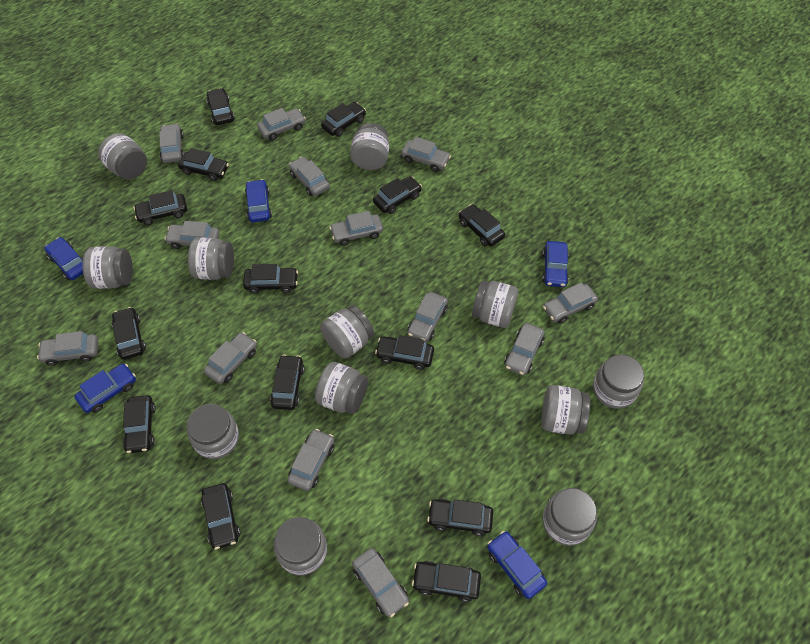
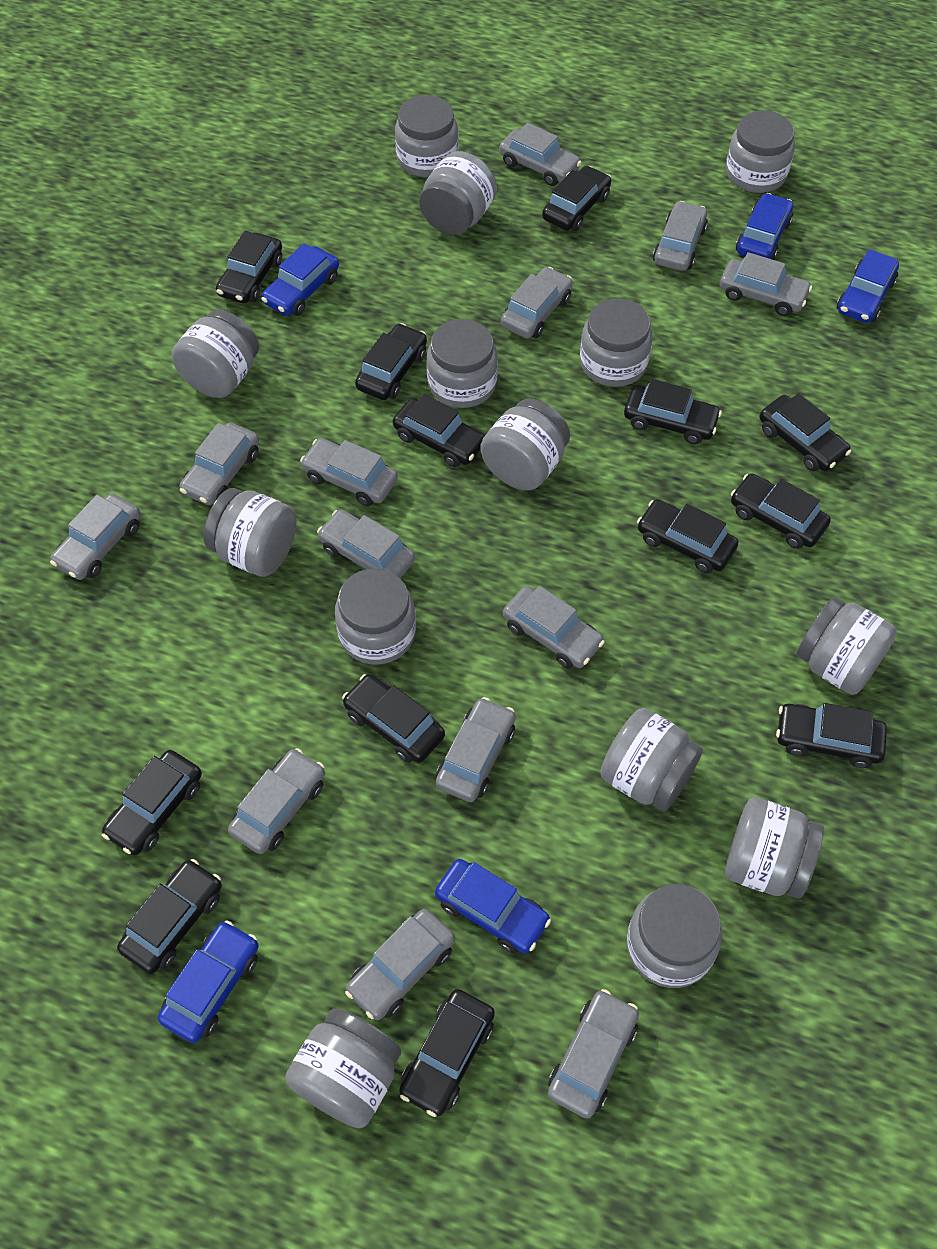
black car: [112,307,146,360] [123,395,156,453] [133,190,187,225] [178,148,229,181] [201,483,240,550] [206,88,235,125] [243,264,298,294] [270,355,305,410] [321,102,366,137] [373,176,422,214] [375,335,434,370] [412,561,481,602] [427,499,493,536] [459,204,505,247] = 14 -> [102,750,202,855] [117,859,222,974] [216,231,282,304] [342,674,445,763] [355,323,427,400] [393,394,485,467] [399,989,495,1117] [542,166,611,231] [624,379,722,444] [637,499,739,573] [731,473,831,549] [760,393,851,471] [776,703,887,768] = 13
grey jar: [83,246,133,289] [98,133,147,180] [187,404,239,459] [188,237,234,280] [274,517,327,575] [315,362,368,414] [320,305,374,358] [350,123,389,170] [472,281,518,328] [542,385,590,435] [543,488,597,546] [593,355,644,409] = 12 -> [172,309,259,398] [203,488,297,577] [285,1008,401,1128] [335,568,416,665] [395,95,458,177] [419,151,497,235] [426,319,498,408] [481,399,570,490] [580,299,652,387] [600,708,703,811] [627,884,723,988] [725,797,824,898] [726,111,795,193] [796,597,897,695] = 14

